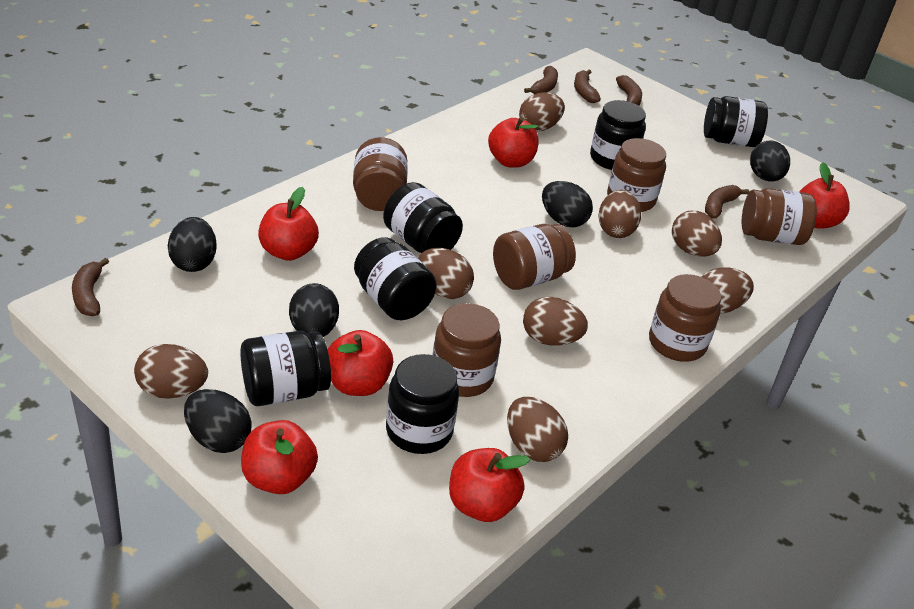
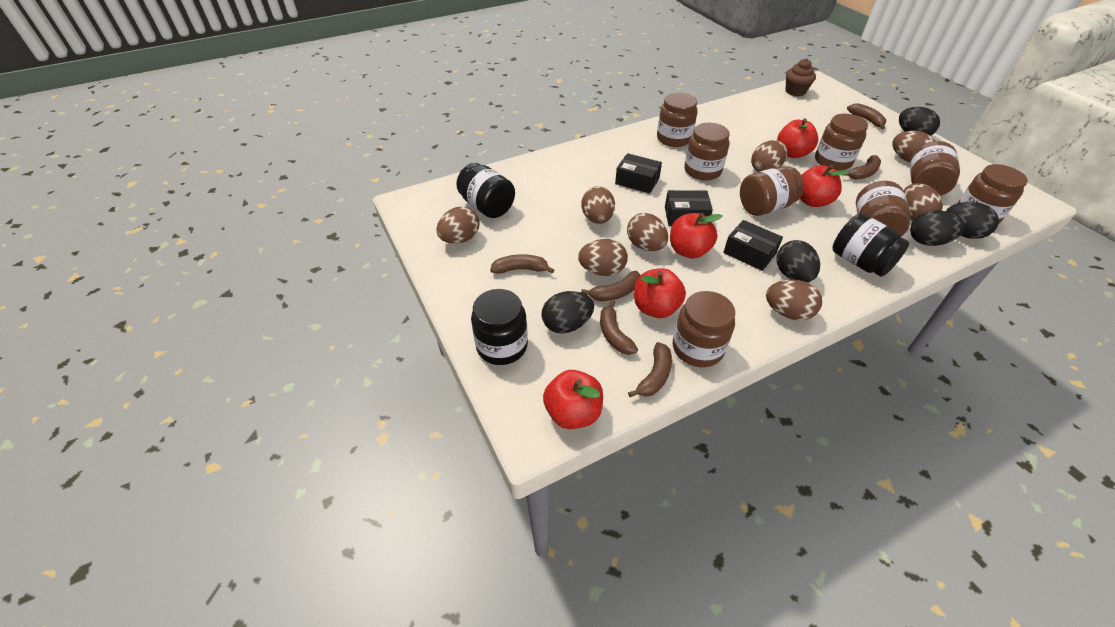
black box: none = 0 -> [615,153,662,194] [665,190,713,226] [723,220,783,271] = 3
black jar: [240,331,331,406] [354,237,437,320] [383,182,463,253] [386,354,459,454] [590,100,646,170] [704,96,768,147] = 6 -> [456,163,515,218] [471,289,528,365] [832,213,909,277] = 3
brown banana: [72,258,109,316] [524,66,558,94] [574,70,601,103] [616,75,642,106] [705,185,749,219] = 5 -> [490,254,554,274] [581,271,640,301] [600,300,638,355] [628,342,672,397] [842,155,881,180] [847,103,886,129] = 6
brown cupcake: none = 0 -> [785,58,816,96] = 1
brown jar: [353,137,408,211] [433,303,501,397] [493,224,576,290] [607,138,666,212] [649,274,721,362] [742,188,817,245] = 6 -> [657,93,698,147] [673,291,735,367] [684,123,730,181] [740,167,804,216] [815,114,868,170] [856,181,911,236] [910,141,960,196] [957,164,1028,224] = 8
red apple: [241,420,318,494] [258,187,319,261] [328,330,393,396] [449,448,530,522] [488,117,539,168] [799,162,850,228] = 6 -> [543,370,603,429] [634,268,686,318] [670,213,723,259] [777,118,818,158] [800,165,849,207] = 5

